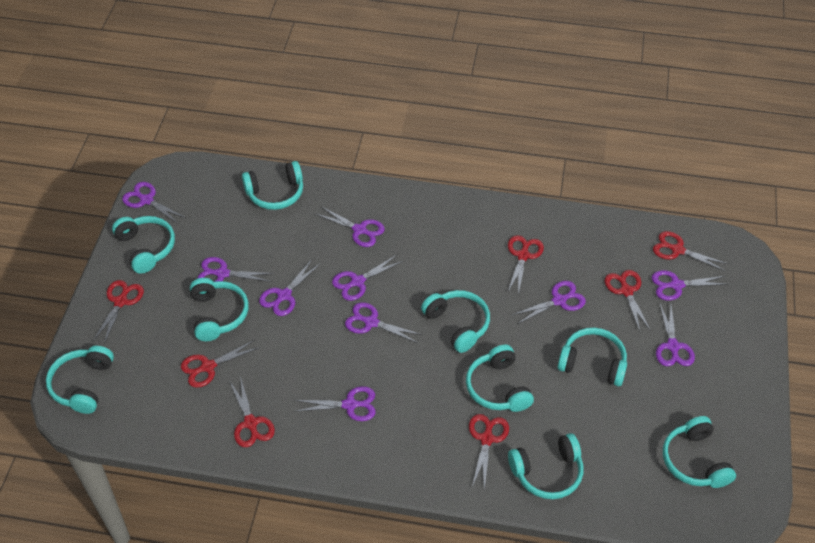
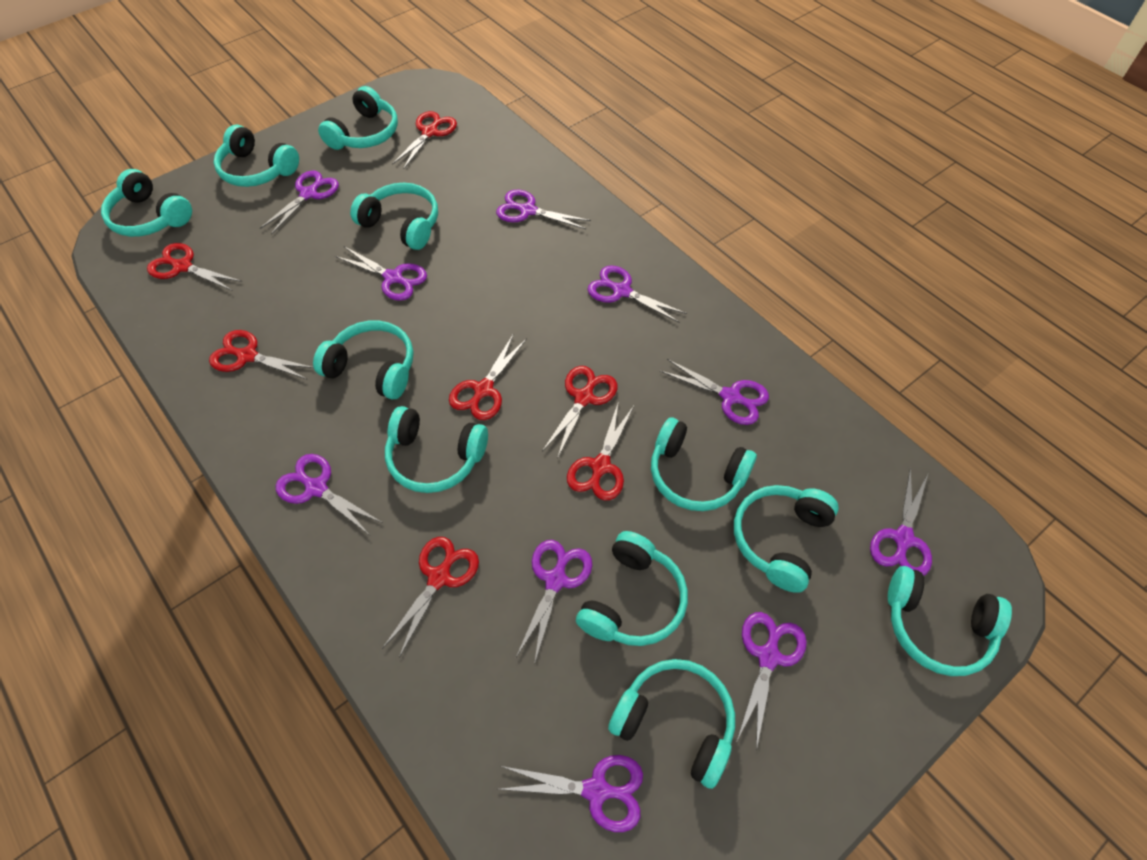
turquoise headphones: [46,346,114,414] [112,216,175,274] [190,278,249,341] [242,161,303,210] [421,290,490,353] [466,345,534,412] [508,433,583,499] [558,328,627,386] [663,416,736,488] = 9 -> [101,169,192,237] [213,125,299,187] [313,320,413,399] [318,86,398,150] [350,183,438,250] [385,406,488,493] [576,531,688,646] [608,659,735,789] [651,418,757,511] [734,485,839,593] [888,566,1012,676] = 11

